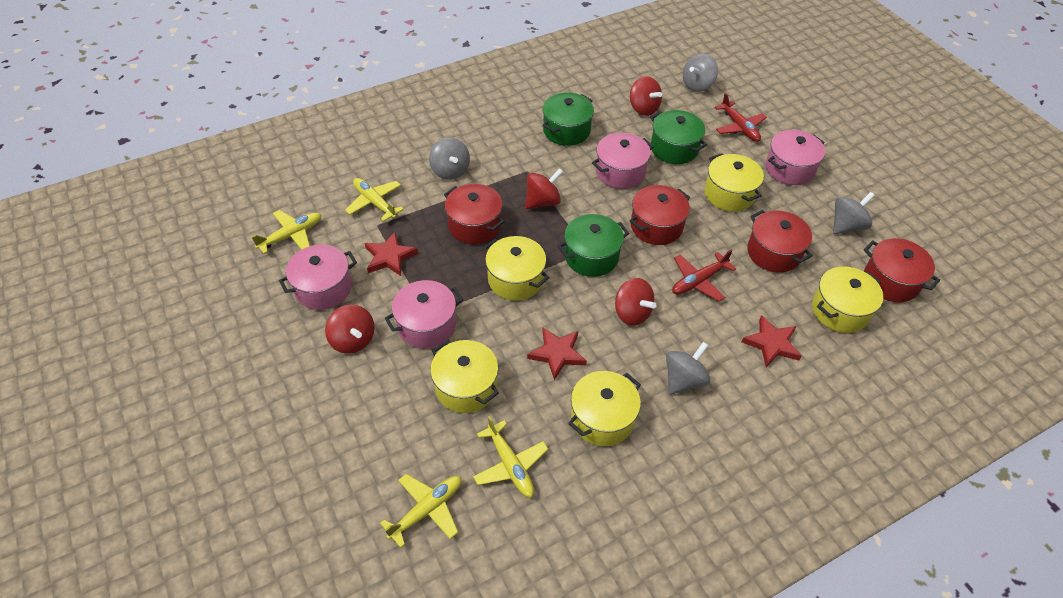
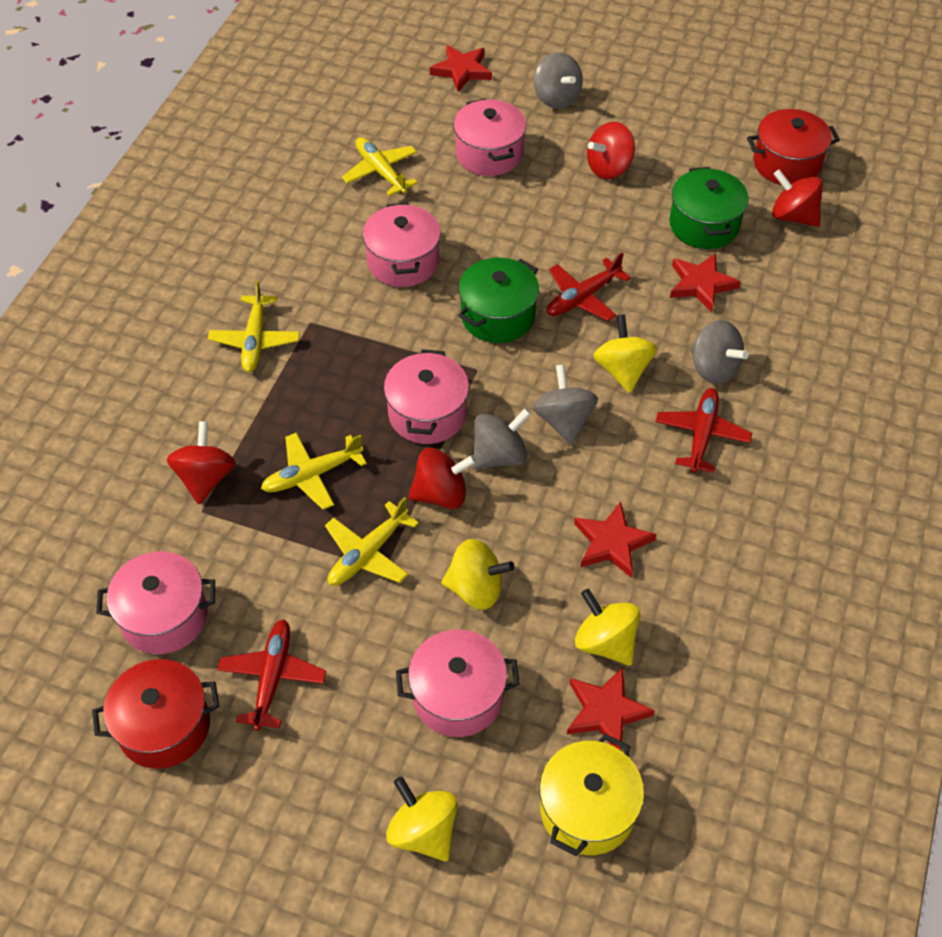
green pot: [542,92,594,146] [558,214,629,277] [650,110,707,164] = 3 -> [458,258,539,343] [669,167,749,249] = 2
pink pot: [279,244,357,310] [385,280,463,348] [592,133,654,189] [766,130,825,185] = 4 -> [96,551,215,654] [363,202,441,287] [384,349,469,444] [396,630,520,737] [453,98,526,176] = 5
red plane: [672,249,736,302] [715,93,767,142] = 2 -> [217,619,326,731] [547,252,631,321] [655,388,752,473] = 3
red pot: [444,184,505,244] [630,185,690,245] [747,210,813,273] [864,238,940,302] = 4 -> [92,659,219,769] [747,109,840,185] = 2
red star: [365,232,418,276] [527,328,587,380] [742,315,802,367] = 3 -> [430,45,492,92] [567,667,655,750] [574,502,656,578] [670,253,741,312] = 4
yellow pot: [430,340,499,413] [483,236,550,301] [568,371,641,446] [704,153,764,212] [812,266,883,333] = 5 -> [539,734,644,856] = 1
yellow spinning top: none = 0 -> [386,776,458,861] [441,539,515,610] [575,589,640,666] [593,314,657,393] = 4

